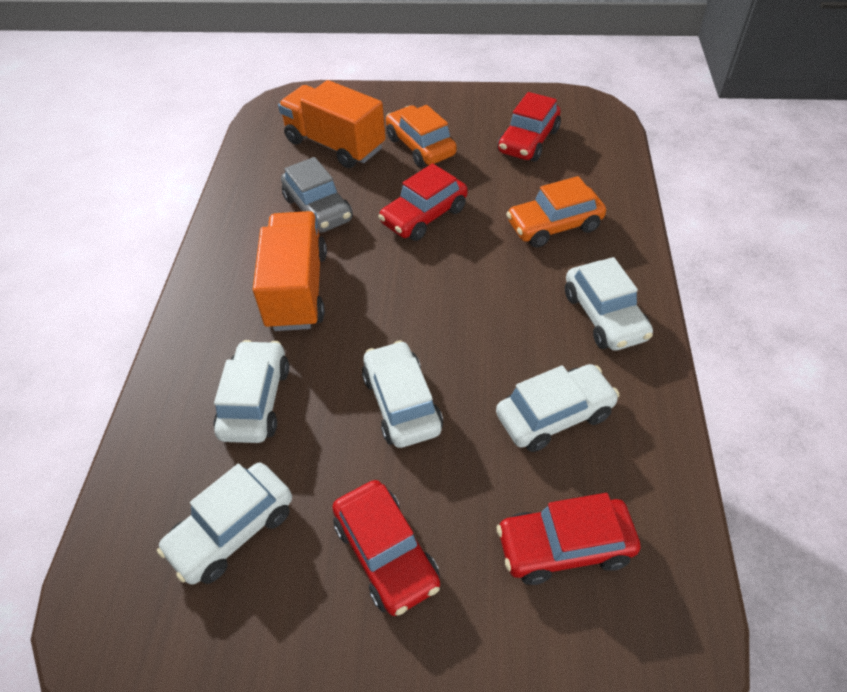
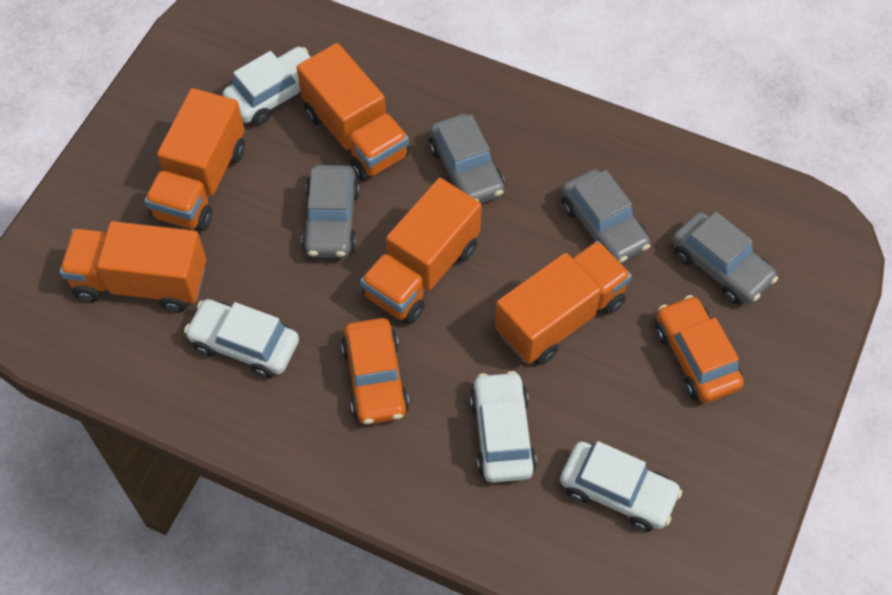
grey car: [281,157,353,233] = 1 -> [301,165,360,258] [429,114,505,203] [562,169,650,263] [672,212,778,305] = 4
orange truck: [253,211,327,331] [278,80,385,168] = 2 -> [60,221,206,312] [144,88,245,231] [297,43,410,181] [360,178,482,324] [495,241,632,365] = 5
red car: [333,480,440,616] [378,163,468,241] [497,493,641,585] [498,92,561,162] = 4 -> none = 0
white car: [157,463,292,585] [214,340,289,443] [362,340,443,448] [496,364,619,452] [565,257,653,351] = 5 -> [184,299,299,378] [223,47,310,126] [470,371,537,483] [560,441,683,532] = 4

